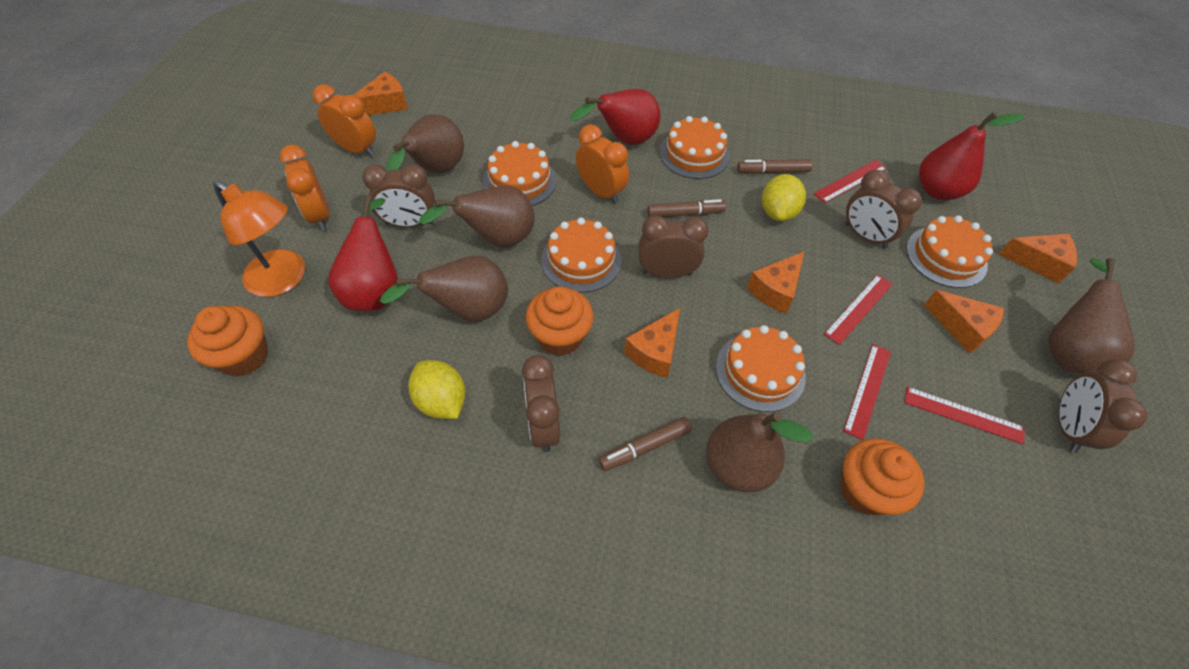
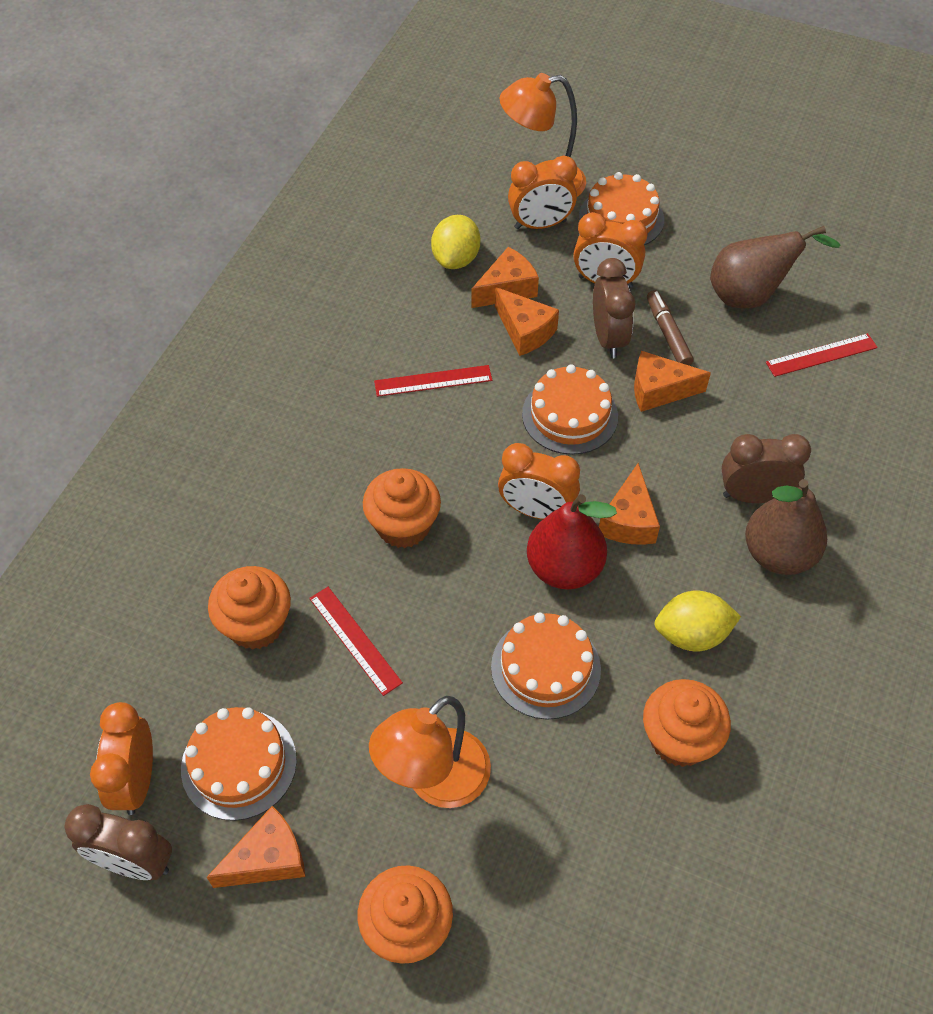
brown clock: [362,164,435,228] [522,355,560,452] [639,215,709,278] [845,170,922,249] [1058,359,1147,453] = 5 -> [65,804,172,880] [593,258,635,358] [722,434,811,503] = 3
brown marker: [599,417,692,471] [647,199,726,217] [737,159,813,174] = 3 -> [647,290,694,366] = 1
brown pear: [380,255,508,322] [386,114,464,173] [419,186,534,247] [706,412,813,492] [1048,258,1135,374] = 5 -> [710,226,840,308] [745,479,827,575] = 2
orange cake: [483,141,557,206] [541,218,621,293] [660,116,730,179] [716,325,806,412] [906,215,993,288] = 5 -> [181,707,297,821] [491,612,601,720] [522,365,618,455] [579,172,664,245] = 4
orange clock: [279,145,330,231] [313,84,376,157] [576,124,629,204] = 3 -> [90,702,153,815] [498,443,580,520] [508,156,577,229] [574,212,647,288] = 4
orange cupcake: [187,305,268,377] [525,286,594,356] [840,438,925,516] = 3 -> [208,566,291,650] [357,865,453,964] [363,468,441,548] [643,679,731,767] = 4
orange lamp: [213,181,305,297] = 1 -> [369,696,491,808] [499,73,586,197] = 2
red pear: [328,195,398,311] [570,89,660,145] [919,112,1025,200] = 3 -> [527,494,617,589] = 1
red ruler: [814,160,887,203] [824,274,892,345] [843,344,891,440] [904,387,1025,444] = 4 -> [309,587,403,696] [374,365,492,397] [766,333,878,377] = 3

